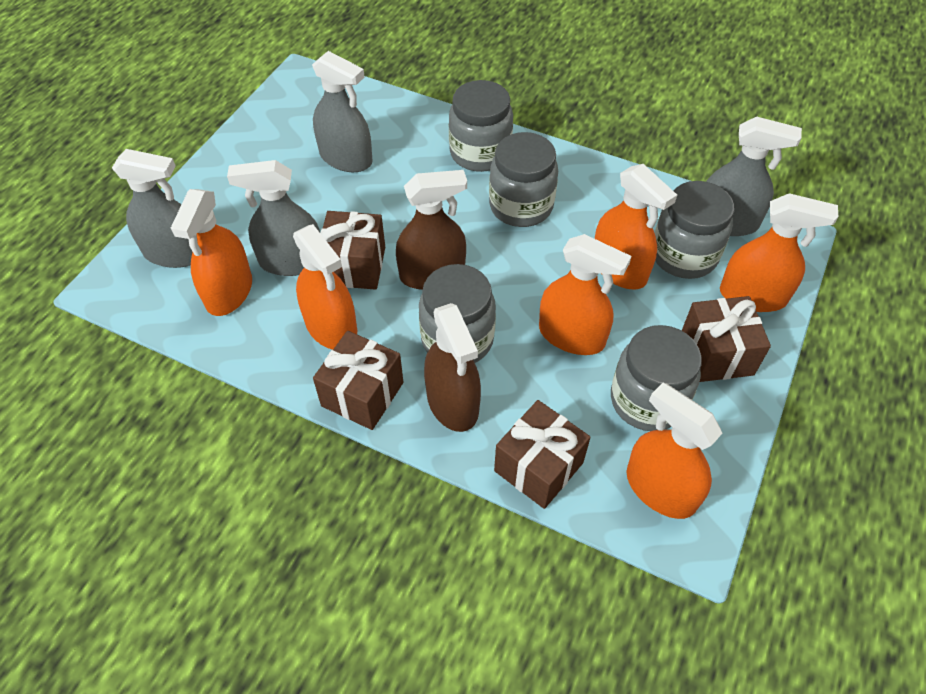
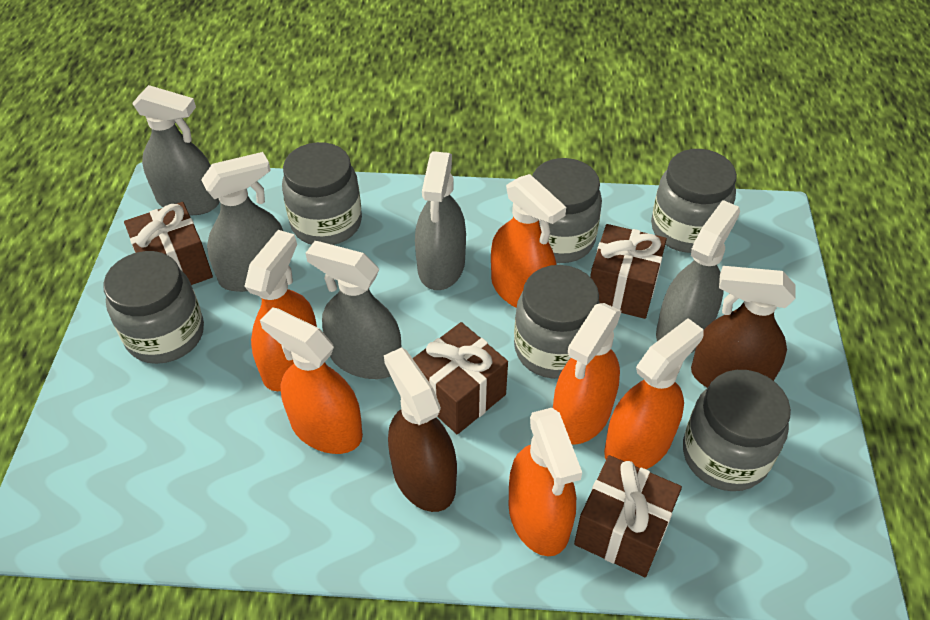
grey jar: [419,264,496,363] [449,80,513,172] [489,132,558,227] [611,325,702,431] [655,181,734,279] = 5 -> [103,251,204,364] [282,142,362,245] [514,265,600,379] [532,158,602,263] [651,149,737,253] [683,370,791,491] = 6
grey spray bottle: [112,149,193,268] [227,160,320,276] [312,51,373,172] [706,117,802,236] = 4 -> [132,85,220,215] [201,152,283,292] [306,241,401,379] [415,151,466,290] [656,200,740,353] = 5

